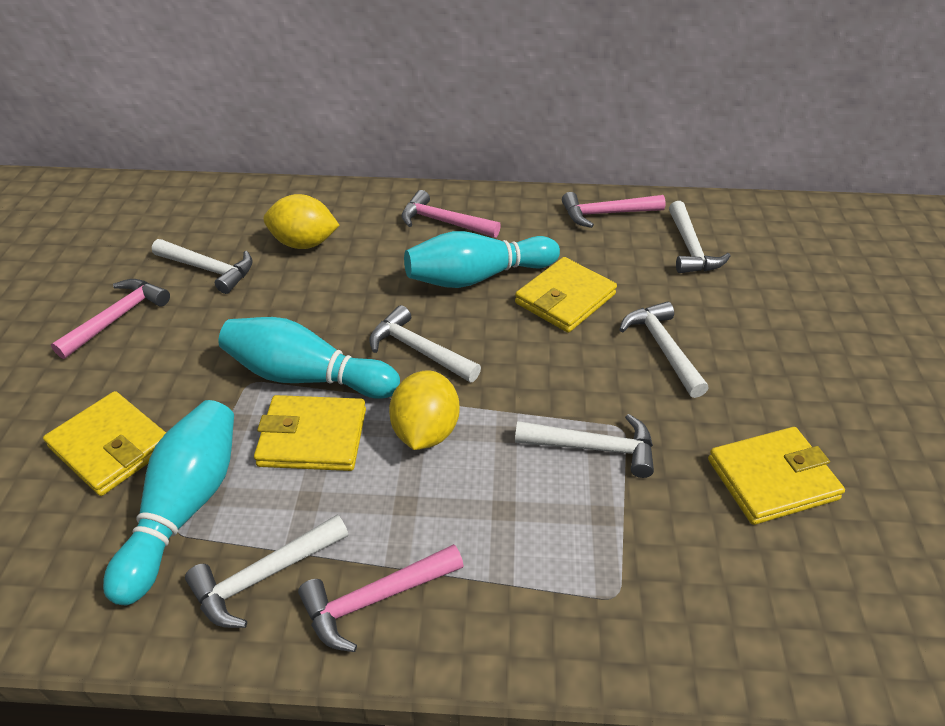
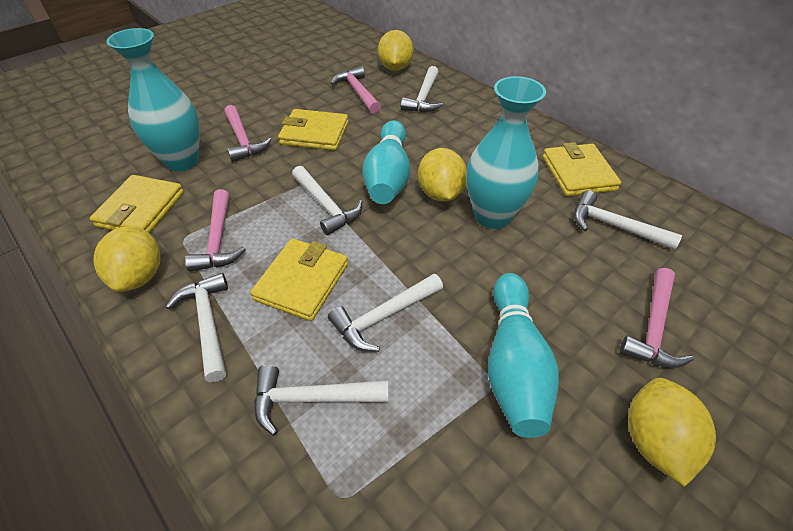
turquoise bowling pin: [103,400,234,605] [218,317,400,399] [404,231,560,288] = 3 -> [363,121,410,204] [488,273,559,438] = 2
turquoise vase: none = 0 -> [106,28,200,171] [466,76,546,229] = 2
yellow lemon: [263,194,340,249] [389,371,460,450] = 2 -> [93,226,161,292] [378,30,414,71] [418,148,467,202] [628,378,716,487] = 4

